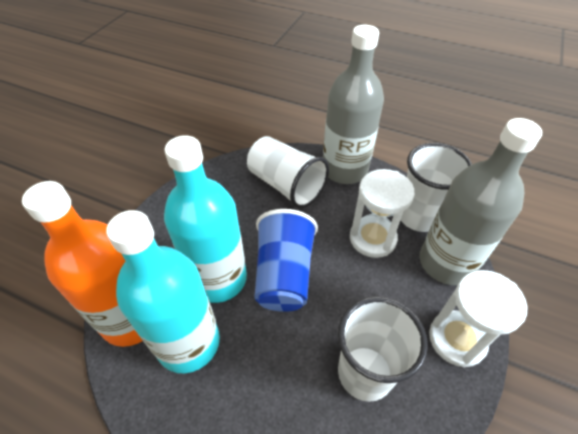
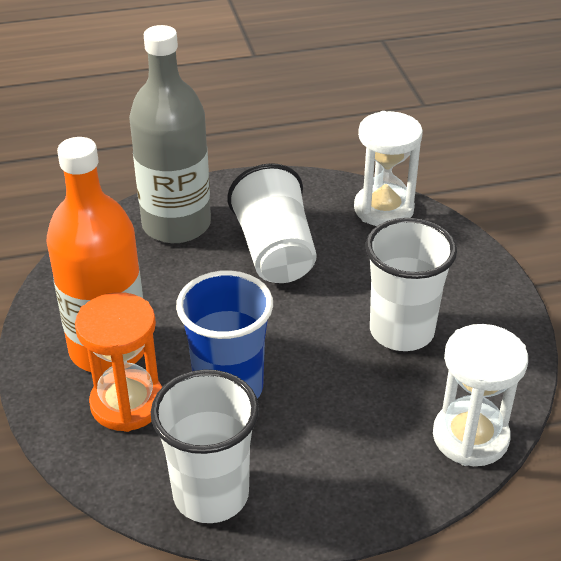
grey bottle: [323,25,384,184] [420,118,542,285] = 2 -> [129,25,211,243] = 1
orange hourglass: none = 0 -> [75,292,162,432] = 1
turquoise bottle: [106,210,220,373] [164,135,247,303] = 2 -> none = 0

